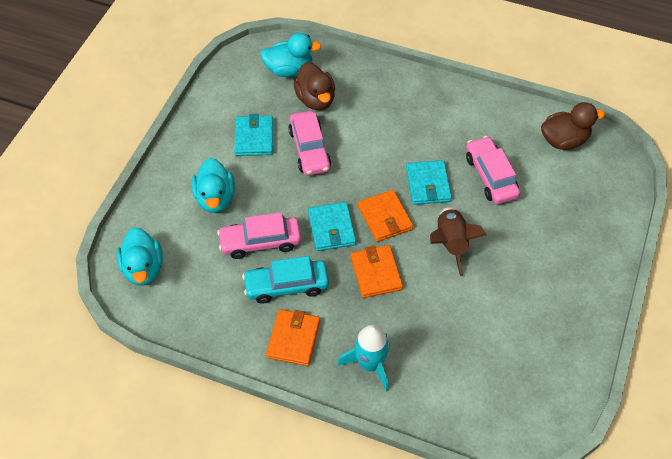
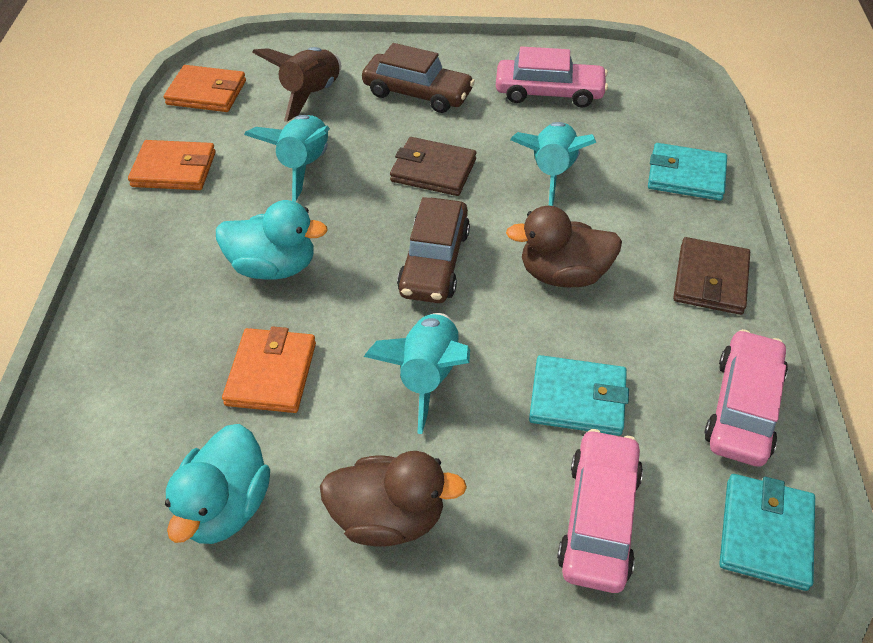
brown car: none = 0 -> [362,43,475,113] [397,197,470,303] = 2
brown wallet: none = 0 -> [390,137,476,196] [673,237,750,315] = 2
turquoise car: [242,256,329,304] = 1 -> none = 0
turquoise duck: [116,227,163,285] [192,158,235,213] [260,33,321,77] = 3 -> [165,424,270,544] [216,200,328,280] = 2
turquoise rocket: [338,325,390,392] = 1 -> [244,115,330,201] [364,313,470,434] [510,122,596,206] = 3

